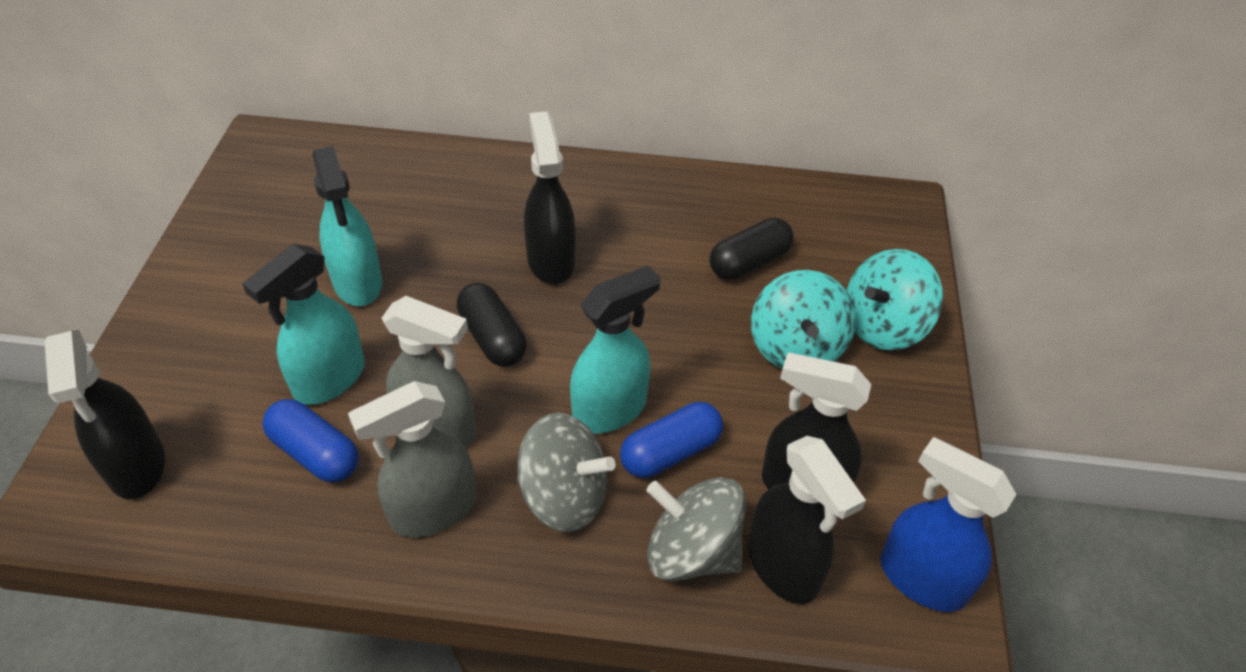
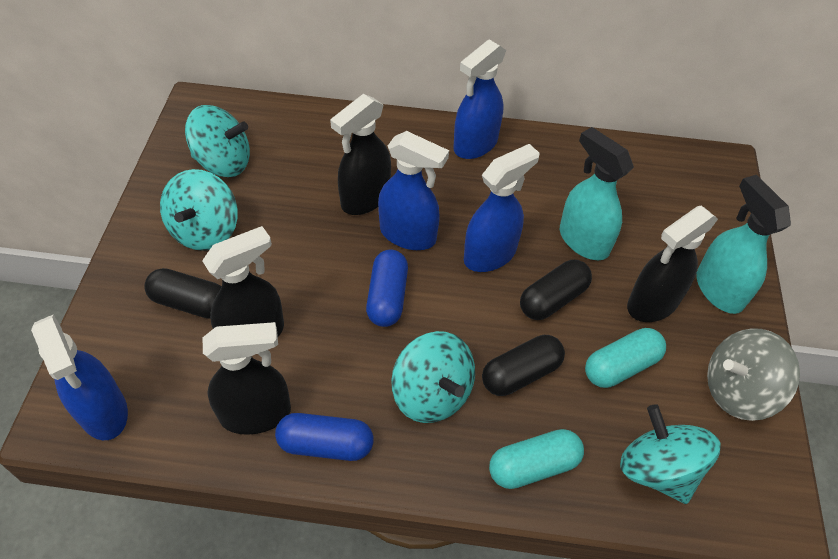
black capsule: [457,283,527,367] [710,218,794,280] = 2 -> [144,268,221,319] [482,335,565,396] [520,260,592,320] = 3
blue spray bottle: [881,437,1017,612] = 1 -> [31,314,128,440] [378,131,449,250] [453,39,506,159] [464,144,540,272] = 4
grey spinning top: [517,413,616,532] [646,477,746,581] = 2 -> [707,328,800,421] = 1
grey spray bottle: [348,381,476,537] [382,296,476,448] = 2 -> none = 0
turquoise capsule: none = 0 -> [489,429,584,489] [585,328,666,388] = 2
turquoise spinning top: [751,270,856,369] [847,249,943,351] = 2 -> [160,169,238,251] [185,105,250,177] [391,331,475,423] [620,404,721,504] = 4
turquoise spray bottle: [242,244,365,405] [312,146,382,306] [570,265,660,433] = 3 -> [560,127,634,260] [697,175,791,314] = 2

